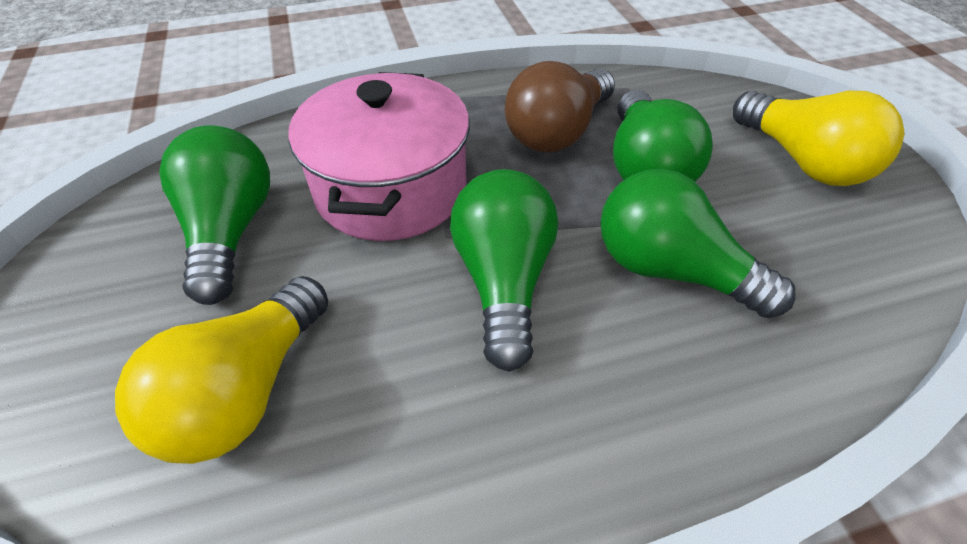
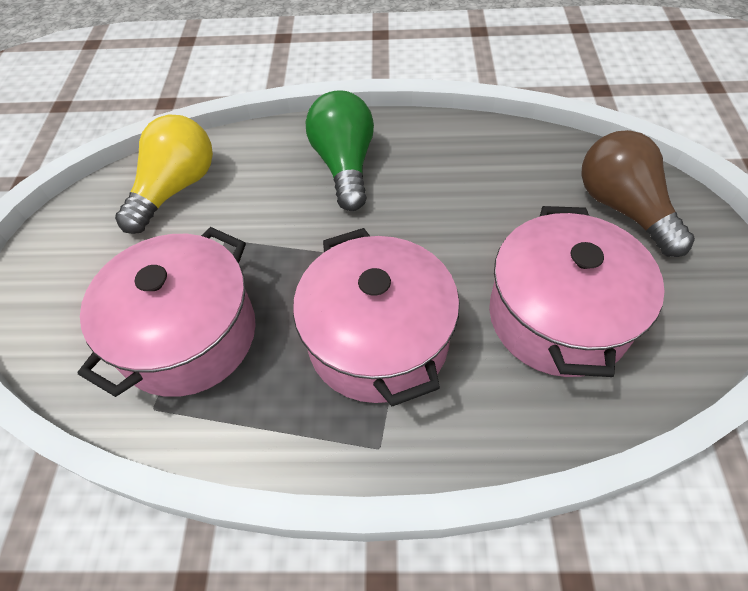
green light bulb: [159,126,270,305] [450,169,558,372] [600,169,796,318] [613,90,712,182] = 4 -> [306,90,374,211] = 1
pink pot: [288,72,470,241] = 1 -> [78,227,256,397] [293,228,460,406] [489,206,665,377] = 3
yellow light bulb: [115,276,328,464] [733,91,904,186] = 2 -> [115,114,213,234] = 1

